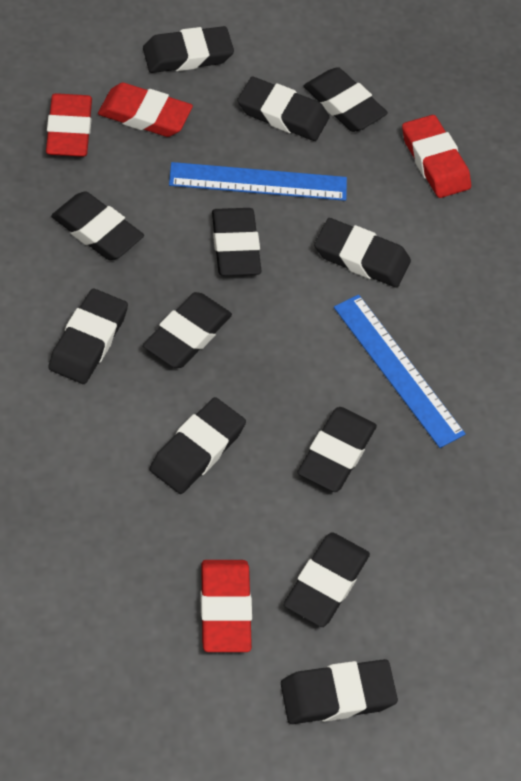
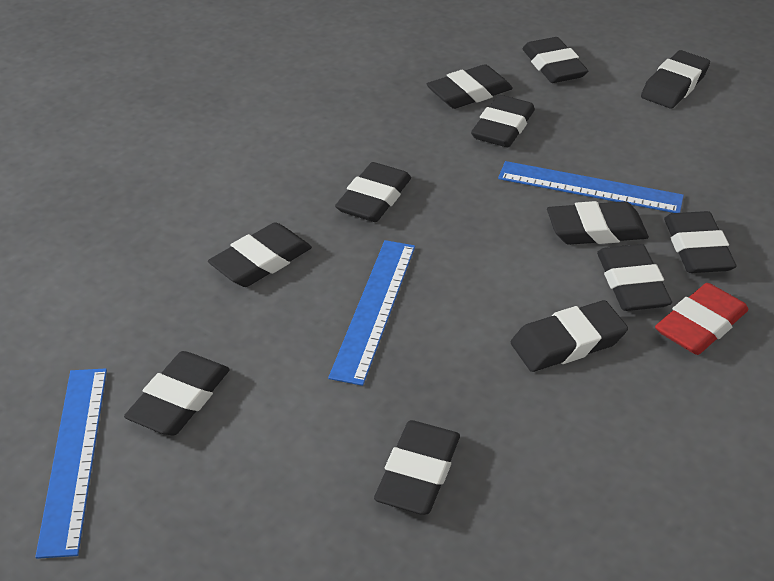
blue ruler: [169,162,347,201] [334,295,466,448] = 2 -> [35,368,107,559] [328,240,415,386] [498,161,684,213] = 3
red eraser: [46,93,92,157] [98,83,193,137] [201,560,252,652] [402,115,471,198] = 4 -> [655,283,749,355] = 1

